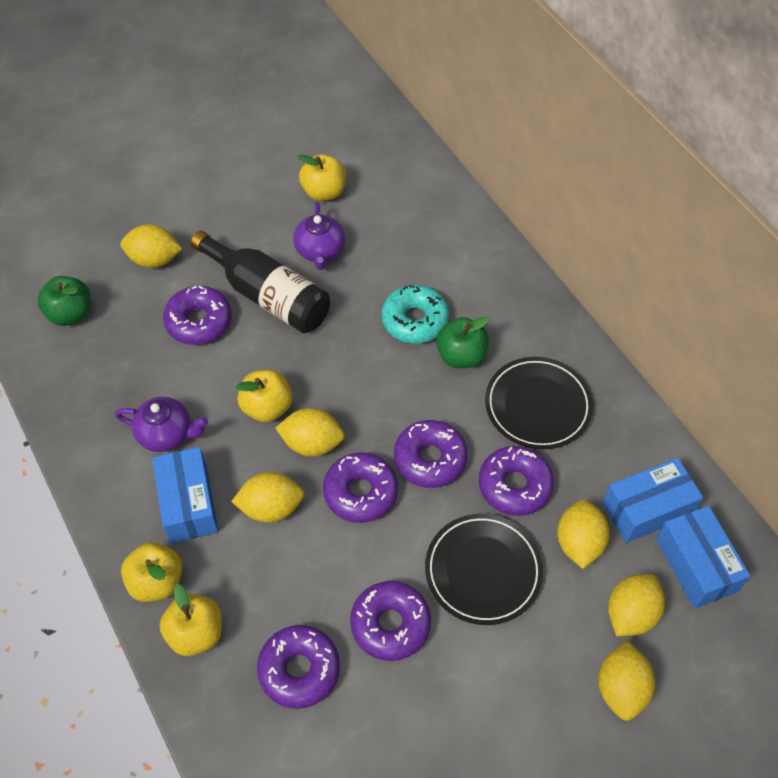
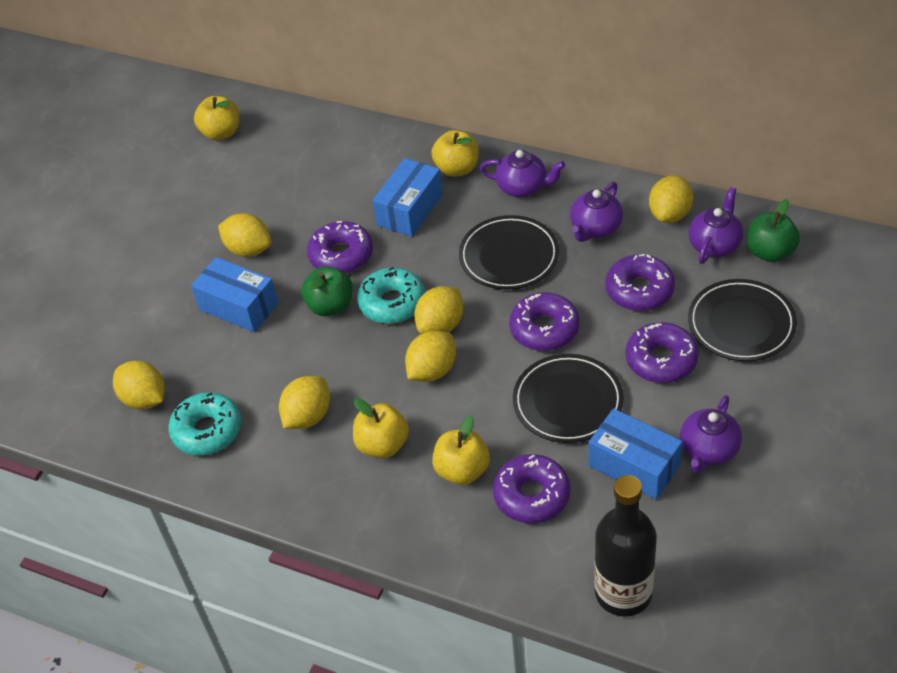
black plate: [425,514,543,625] [485,357,593,449] = 2 -> [459,215,559,290] [513,354,624,443] [688,279,797,361] = 3
purple donut: [163,285,232,345] [257,625,340,709] [323,452,398,523] [350,581,431,661] [394,420,467,488] [479,446,554,516] = 6 -> [307,221,373,274] [493,454,571,523] [509,293,579,351] [605,254,675,311] [626,322,699,383] = 5
purple teapot: [115,397,208,452] [293,202,345,270] = 2 -> [480,150,565,197] [570,182,623,242] [680,395,742,473] [689,187,743,264] = 4
turquoise donut: [381,285,449,344] = 1 -> [168,392,241,456] [357,267,425,324] = 2

